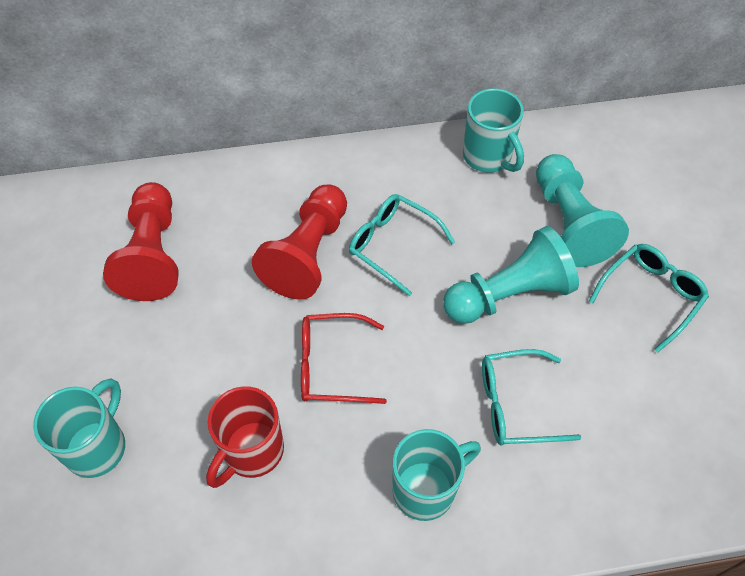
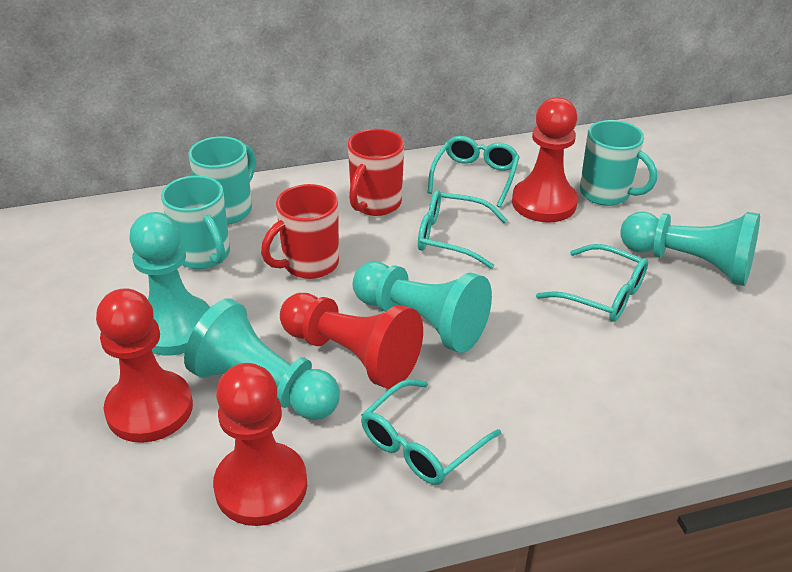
red glasses: [301,313,387,404] = 1 -> none = 0
red mug: [206,386,284,488] = 1 -> [261,184,339,279] [348,129,404,216] = 2
red pawn: [103,182,179,301] [252,184,347,299] = 2 -> [96,288,193,443] [213,363,307,526] [280,293,423,389] [512,97,578,222] = 4
turquoise glasses: [349,194,455,296] [482,349,581,446] [589,244,709,353] = 3 -> [361,379,501,485] [418,190,507,269] [428,136,520,208] [536,244,648,322] = 4
turquoise pawn: [443,226,579,324] [536,154,629,267] = 2 -> [129,212,210,356] [184,298,340,420] [353,262,492,353] [620,211,760,286] = 4

